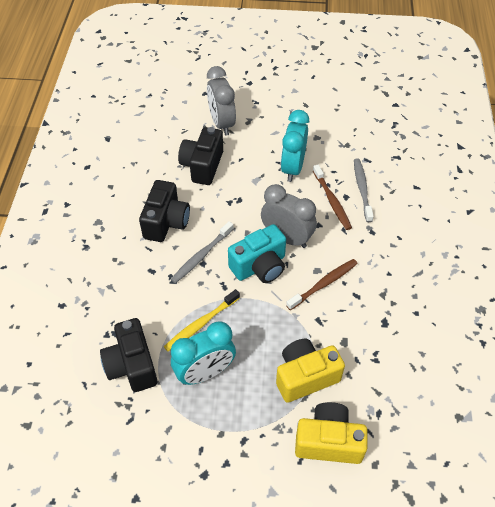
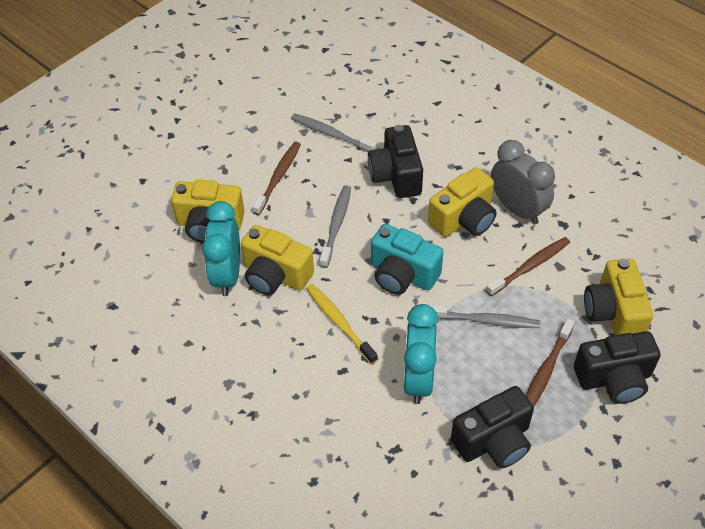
brown toothbrush: [286,259,358,310] [313,165,352,230] = 2 -> [252,142,301,215] [486,237,570,296] [526,318,575,407] = 3
grey clock: [207,66,236,136] [261,184,317,248] = 2 -> [491,140,555,224] = 1
grey toothbrush: [171,221,233,283] [354,158,374,222] = 2 -> [291,113,377,152] [320,185,351,268] [429,304,540,328] = 3
yellow camera: [276,339,345,403] [295,402,368,464] = 2 -> [171,179,245,243] [241,225,314,295] [428,167,497,237] [584,259,653,335] = 4

